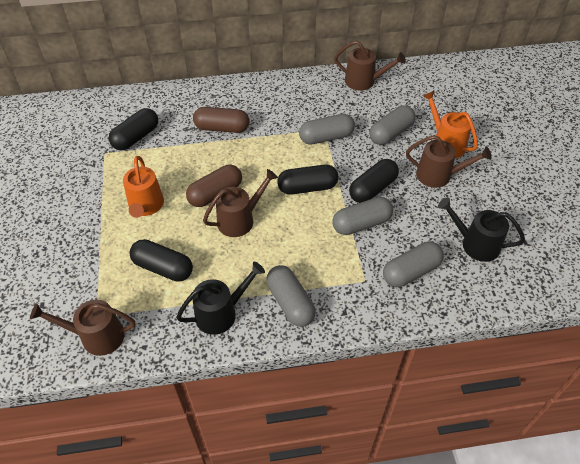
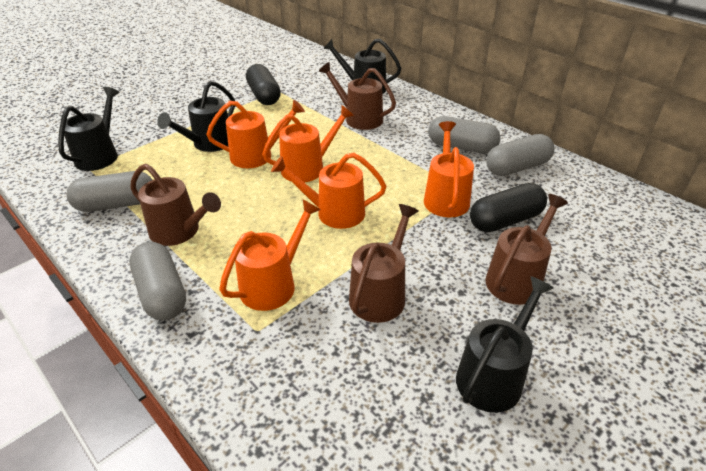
black capsule: [109,108,158,150] [129,239,193,282] [277,165,339,195] [349,159,399,203] = 4 -> [246,64,281,105] [470,183,547,232] = 2
black watering can: [176,262,265,335] [438,197,525,262] = 2 -> [58,87,120,171] [157,81,235,152] [323,38,401,94] [456,276,554,413] = 4
brown capsule: [186,165,242,207] [193,107,249,133] = 2 -> none = 0
grey capsule: [266,265,316,327] [299,114,355,145] [333,197,393,235] [370,105,416,145] [383,242,444,287] = 5 -> [66,171,152,212] [129,242,186,320] [428,116,501,154] [486,134,554,176] = 4
orange watering can: [123,156,164,218] [423,91,478,158] = 2 -> [206,100,305,168] [219,200,321,311] [262,105,354,182] [271,153,386,229] [424,121,474,217] = 5

